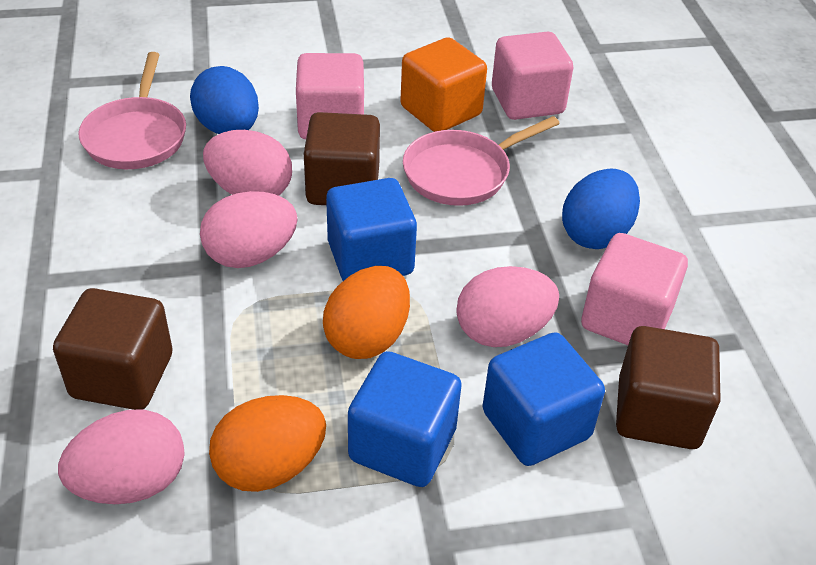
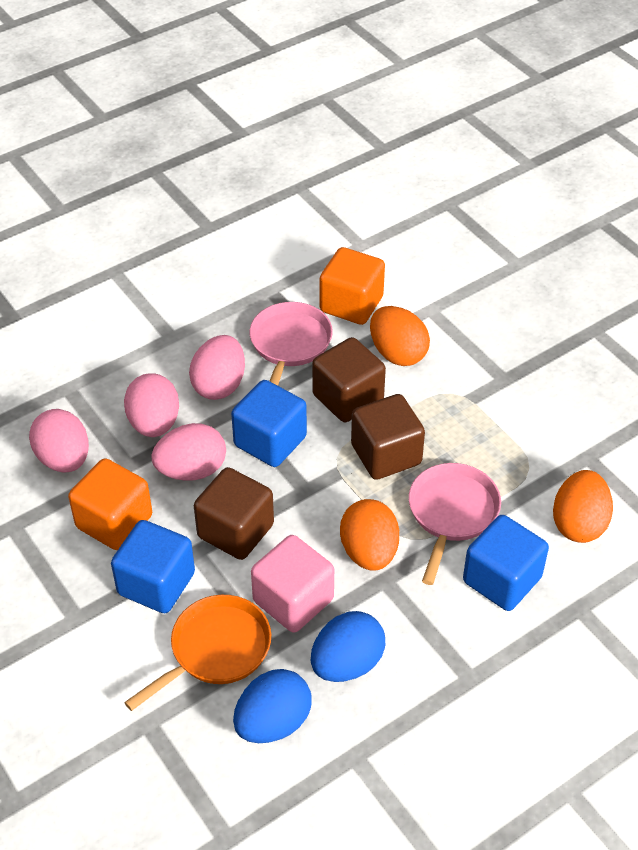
orange cube: [400,37,487,132] = 1 -> [68,458,152,550] [320,247,385,325] = 2
orange egg: [209,395,326,492] [323,266,410,359] = 2 -> [340,499,399,571] [370,306,430,366] [553,470,613,543] = 3
orange pan: none = 0 -> [124,595,271,711] = 1
pink cube: [296,53,364,139] [492,32,573,120] [581,233,688,345] = 3 -> [251,535,334,633] = 1

